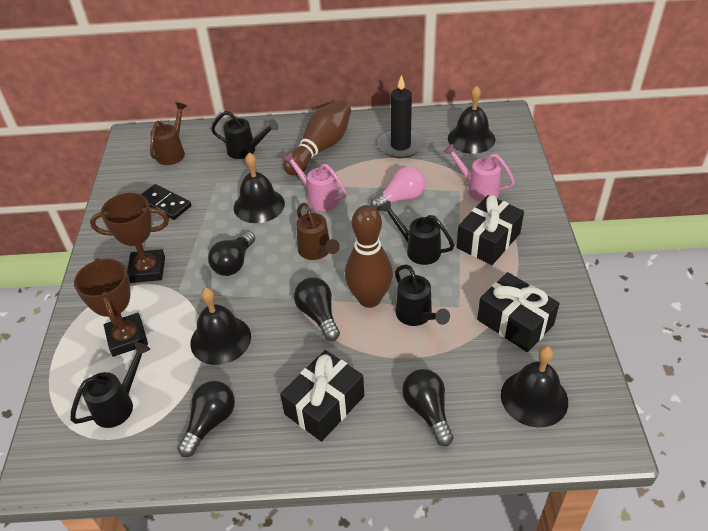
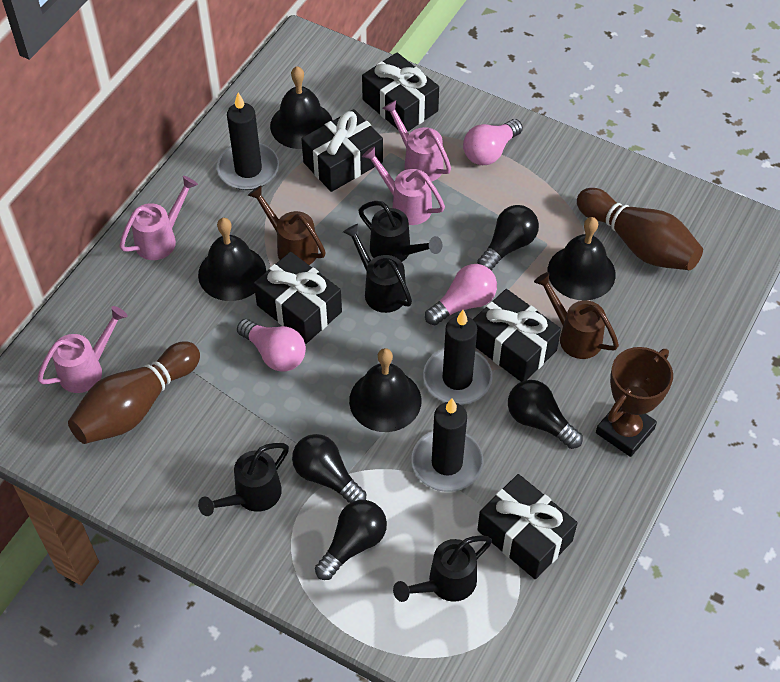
black candle: [378,75,424,158] = 1 -> [217,93,279,190] [412,398,483,492] [423,310,492,405] = 3
black domino: [141,184,191,220] = 1 -> none = 0
black gift: [280,350,364,442] [457,195,524,265] [477,272,560,352] = 3 -> [254,252,342,344] [302,109,383,192] [362,52,439,131] [473,289,561,382] [477,474,578,579] = 5
brown trophy: [74,258,148,357] [90,193,169,283] = 2 -> [596,347,673,457] = 1
pink light bulb: [371,166,425,211] = 1 -> [237,319,306,372] [425,264,497,325] [463,119,523,165] = 3
pink watering can: [283,152,347,211] [443,143,515,201] = 2 -> [37,306,127,393] [119,176,198,260] [362,146,445,225] [382,100,451,182] = 4

